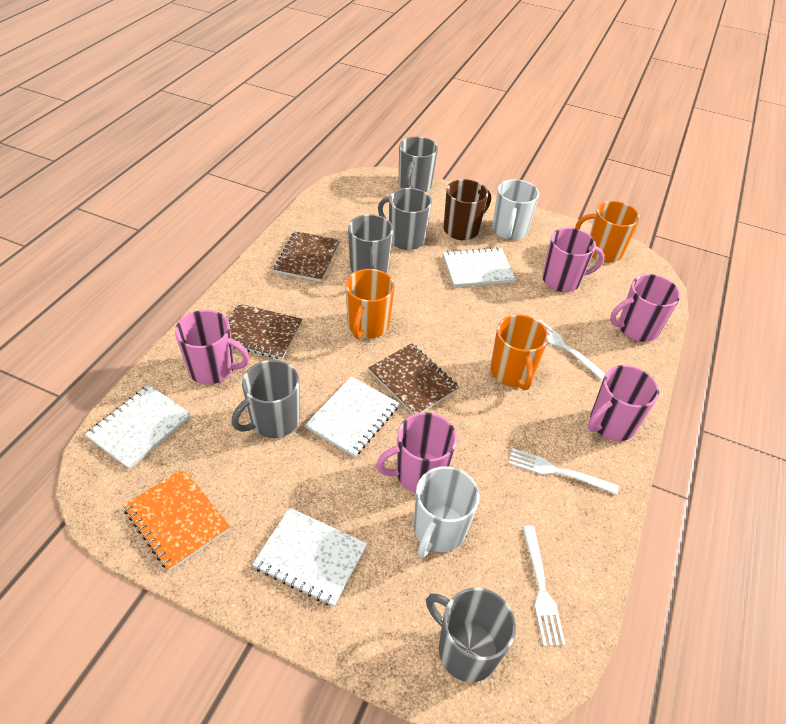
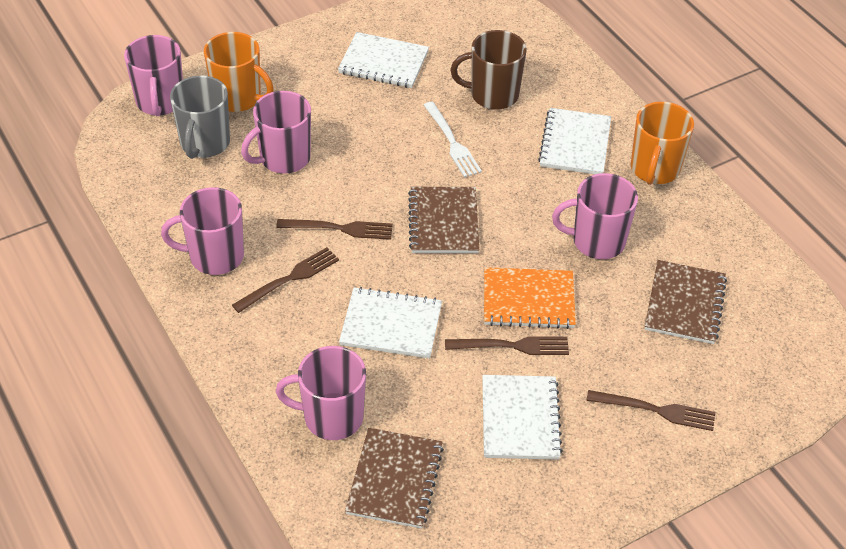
brown fork: none = 0 -> [232,247,339,313] [276,219,393,240] [445,336,569,355] [586,390,715,431] = 4
grey mug: [231,360,300,438] [348,214,393,273] [378,188,432,250] [399,137,438,192] [426,587,516,682] = 5 -> [170,75,230,159] = 1
orange mug: [345,269,395,339] [490,315,549,390] [575,201,640,263] = 3 -> [204,32,274,112] [631,102,694,185] = 2
white fork: [508,449,619,495] [522,525,566,647] [538,320,605,380] = 3 -> [424,102,482,177] = 1
white mug: [414,466,480,558] [492,179,539,240] = 2 -> none = 0

